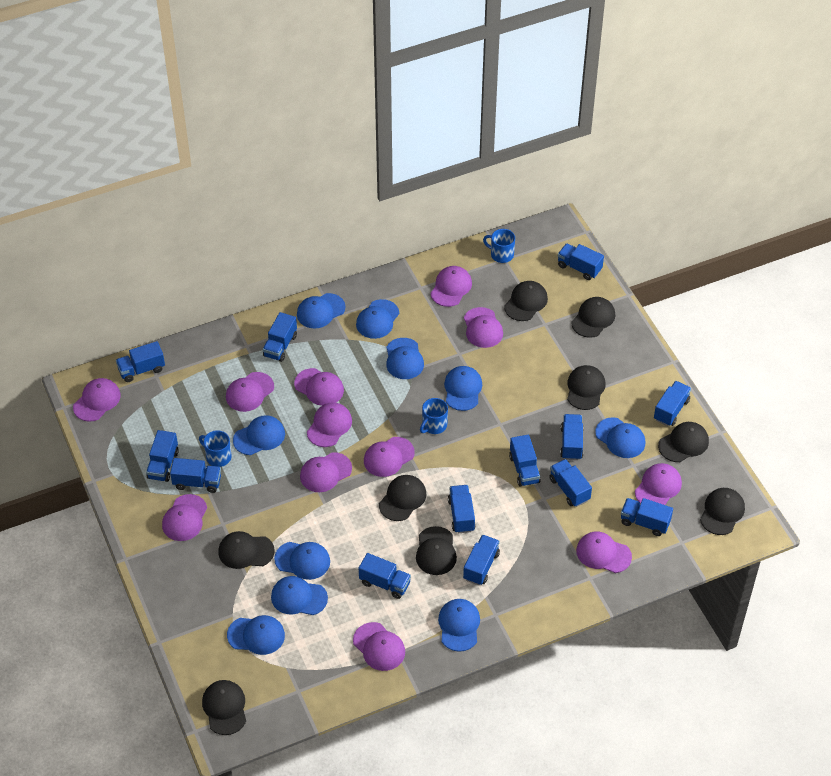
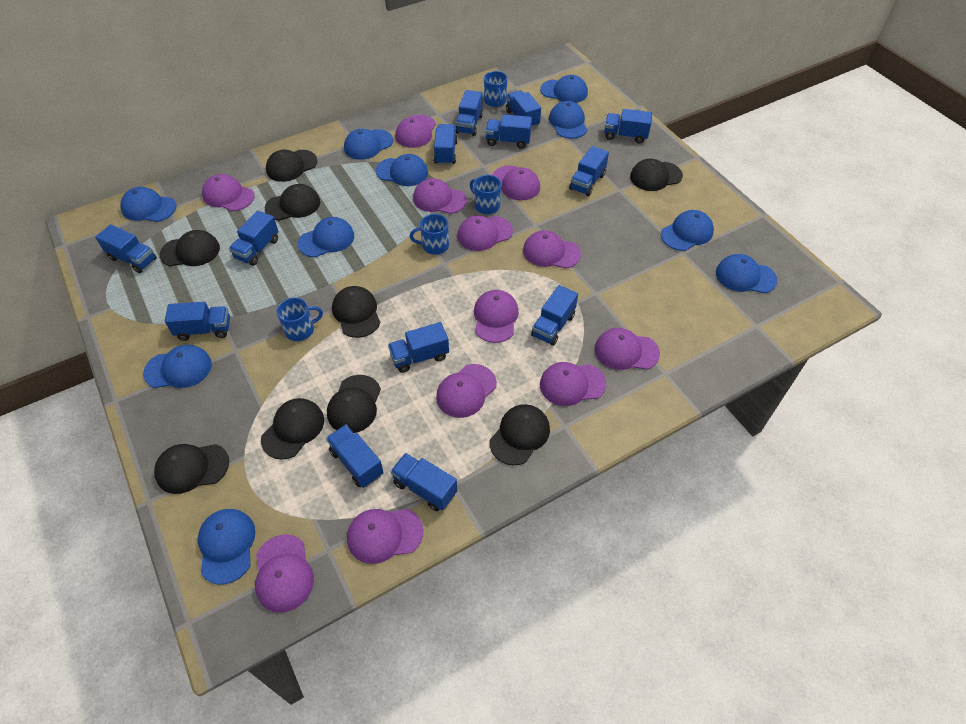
blue mug: [199,430,232,467] [420,398,448,434] [483,229,515,263] = 3 -> [276,298,323,341] [410,214,449,255] [470,175,501,214] [484,71,508,107] = 4

